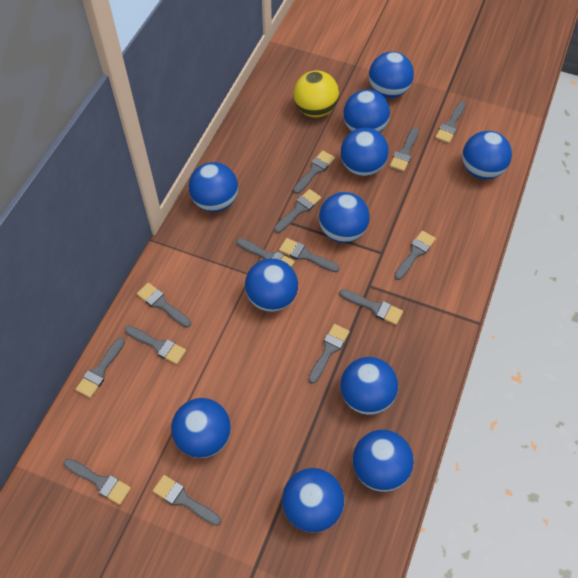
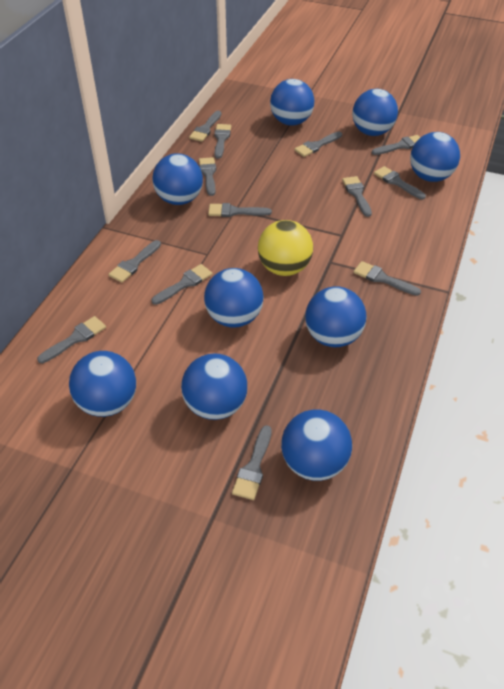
blue ball: [171,398,231,458] [189,162,238,212] [245,258,298,312] [282,468,344,532] [319,192,370,243] [340,357,398,415] [341,128,389,176] [343,89,390,132] [353,430,414,492] [369,52,414,98] [462,131,512,179] = 11 -> [69,351,136,417] [152,153,203,205] [181,353,247,420] [204,268,264,328] [270,79,314,126] [281,410,352,481] [305,286,367,347] [352,89,398,136] [410,132,460,182] = 9
grey brush: [64,458,131,505] [75,338,125,398] [125,326,186,365] [137,283,191,328] [153,475,221,526] [236,238,295,267] [274,189,321,233] [279,238,339,272] [293,151,335,194] [308,324,350,383] [339,289,403,325] [390,127,419,172] [394,231,436,280] [435,102,465,143] = 14 -> [37,316,106,363] [108,240,161,283] [152,264,212,305] [189,111,221,142] [199,157,216,196] [208,203,272,217] [214,124,231,158] [232,425,272,500] [294,131,342,157] [342,176,372,217] [354,261,421,296] [372,135,421,155] [374,166,426,200] = 13

